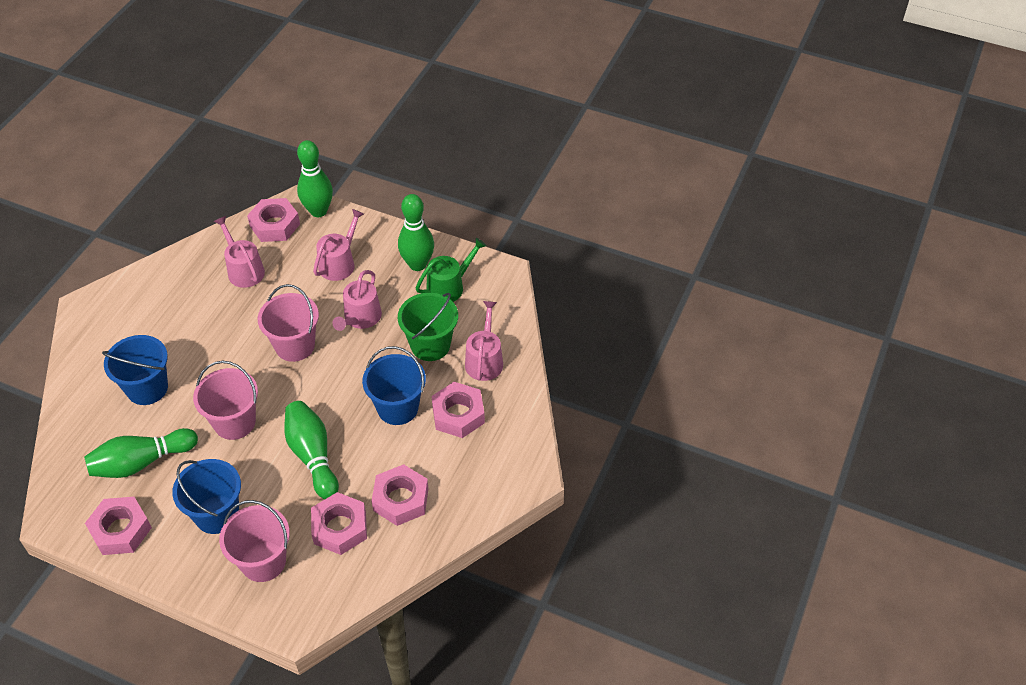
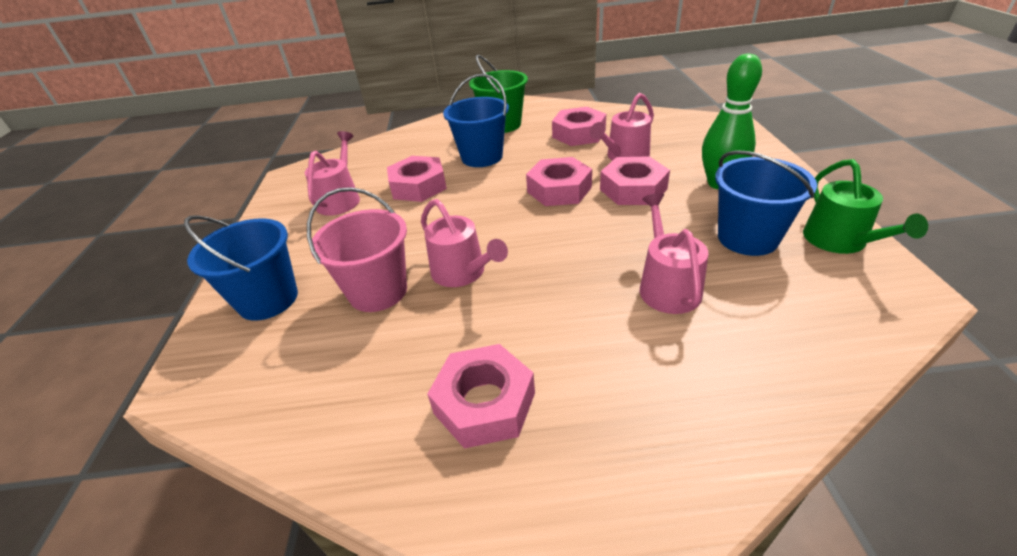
green bowling pin: [84,428,198,478] [284,401,339,499] [297,140,333,217] [398,194,434,271] = 4 -> [702,54,762,189] = 1
pink bucket: [193,361,258,440] [219,500,290,582] [258,284,319,362] = 3 -> [307,187,407,312] = 1

